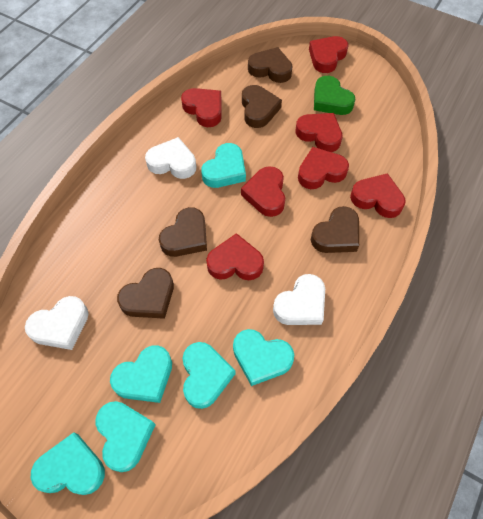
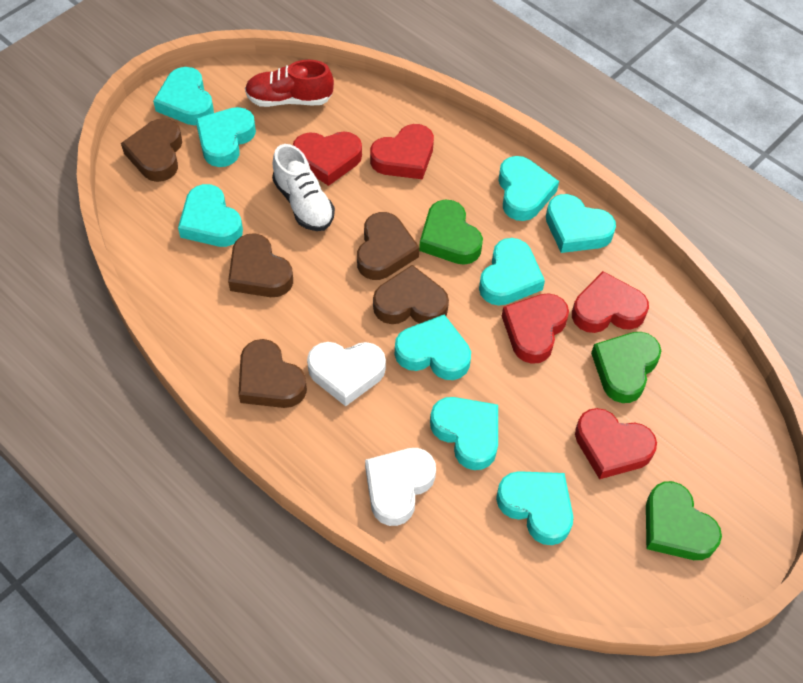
green heart: [314,76,356,115] = 1 -> [419,200,483,265] [591,332,661,403] [646,481,722,560] = 3
red heart: [181,88,222,127] [206,233,264,280] [241,166,285,217] [296,113,342,152] [298,147,349,189] [309,36,348,73] [350,173,406,218] = 7 -> [293,131,362,186] [370,124,434,179] [502,293,569,364] [572,271,649,333] [575,408,657,479] = 5
red shoe: none = 0 -> [245,60,334,107] = 1
turquoise heart: [31,432,105,495] [96,401,156,472] [110,345,172,403] [182,342,235,409] [201,143,246,188] [233,329,294,386] = 6 -> [153,67,214,125] [178,184,243,247] [195,107,256,167] [395,315,471,380] [430,397,498,470] [479,238,545,306] [496,471,573,545] [498,156,559,221] [546,194,616,253] = 9
white heart: [25,296,89,350] [145,137,196,179] [273,274,325,325] = 3 -> [307,342,386,406] [365,448,436,526] = 2
white shoe: none = 0 -> [272,144,335,231] = 1

